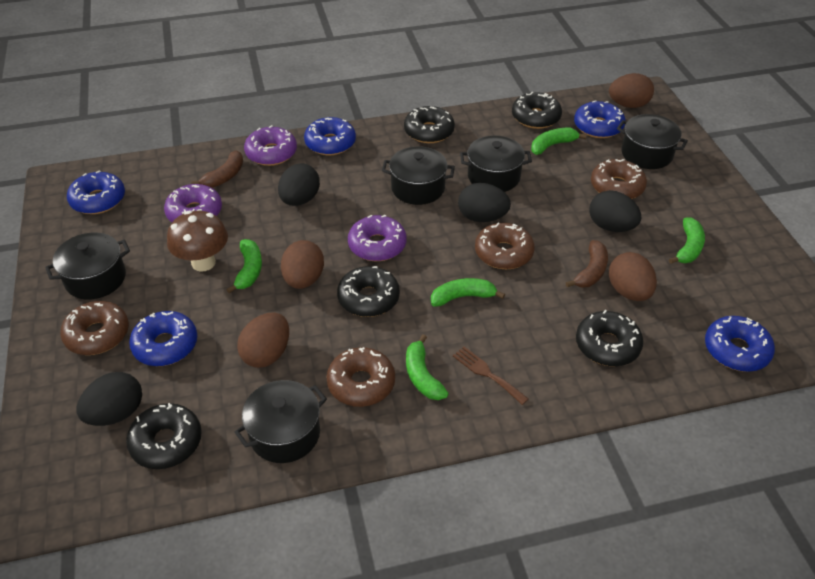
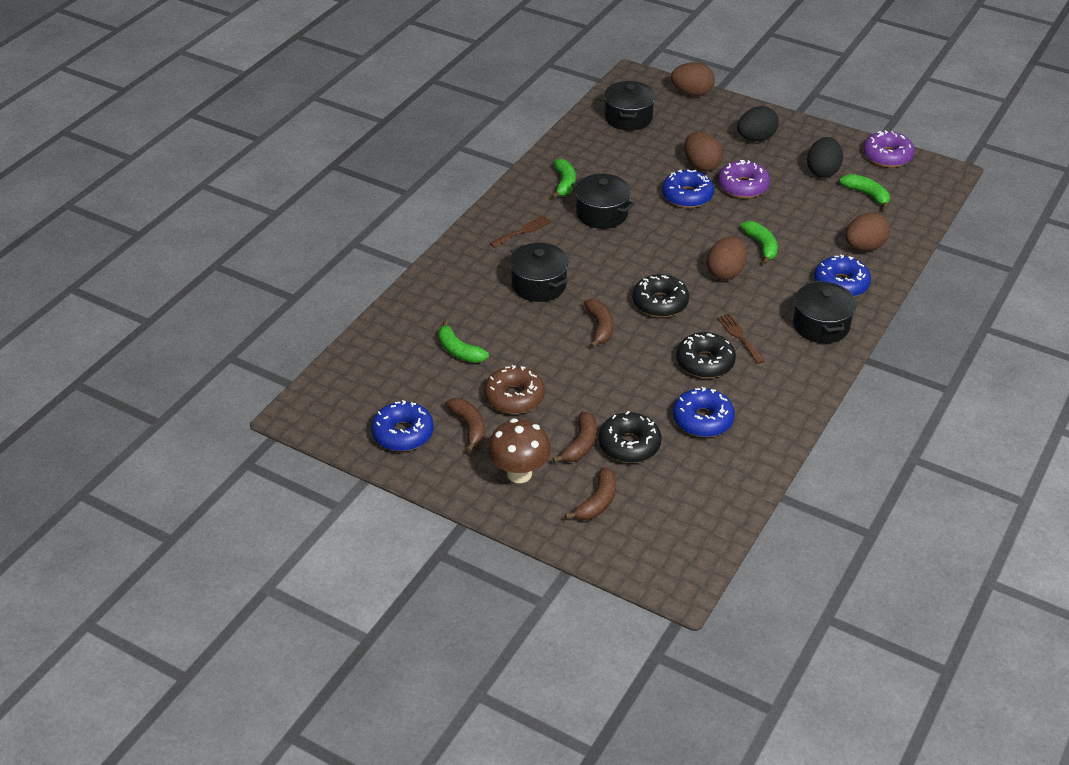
black donut: [126,403,202,469] [337,266,400,317] [404,106,455,143] [512,92,562,129] [576,310,643,366] = 5 -> [599,411,661,463] [632,274,689,317] [676,332,736,378] = 3
black egg: [76,372,142,426] [278,163,320,206] [458,183,511,222] [589,190,641,232] = 4 -> [737,106,779,141] [807,137,843,178] = 2
black pot: [45,232,130,300] [234,380,327,463] [382,146,455,205] [460,136,532,192] [617,114,688,169] = 5 -> [510,243,569,302] [572,174,635,229] [604,81,655,131] [793,281,856,343] = 4
blue donut: [67,170,125,214] [129,311,197,366] [304,117,356,155] [574,100,626,138] [705,316,775,372] = 5 -> [371,400,434,451] [662,170,714,208] [673,387,735,437] [814,255,871,297] = 4
brown banana: [191,151,243,188] [566,240,608,288] = 2 -> [446,398,485,452] [553,411,597,463] [565,467,616,520] [584,299,613,348] = 4
brown donut: [60,301,129,355] [326,347,395,407] [475,223,535,269] [591,159,647,199] = 4 -> [484,365,545,414] = 1
brown fork: [453,347,529,405] = 1 -> [490,215,552,248] [717,313,765,364] = 2
green banana: [226,239,262,294] [406,334,449,400] [431,278,505,307] [531,128,587,155] [669,217,705,264] = 5 -> [438,320,489,363] [551,158,576,198] [741,221,778,264] [839,174,890,210] = 4
purple donut: [164,184,222,222] [244,125,297,166] [348,215,406,261] = 3 -> [718,160,770,198] [863,130,915,167] = 2

